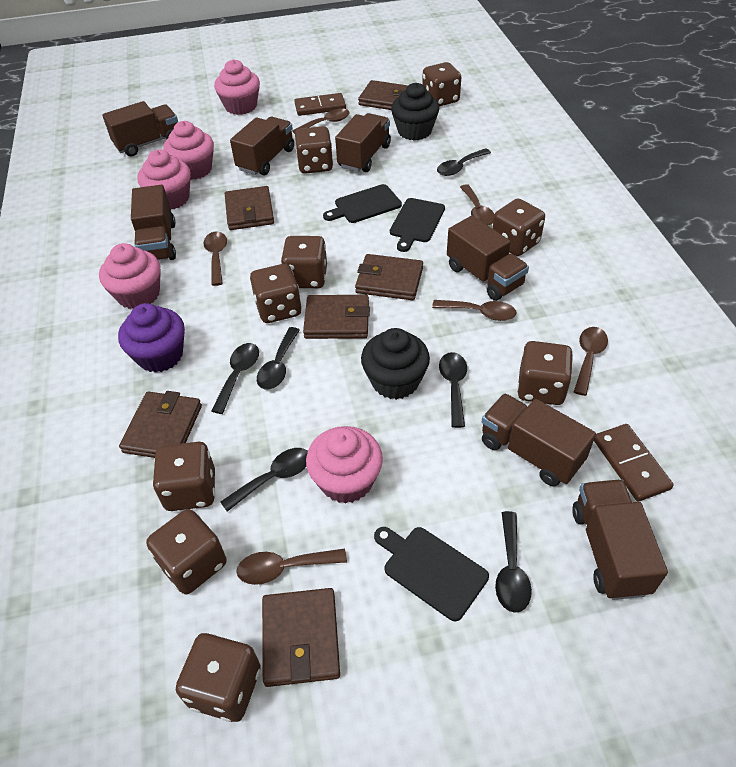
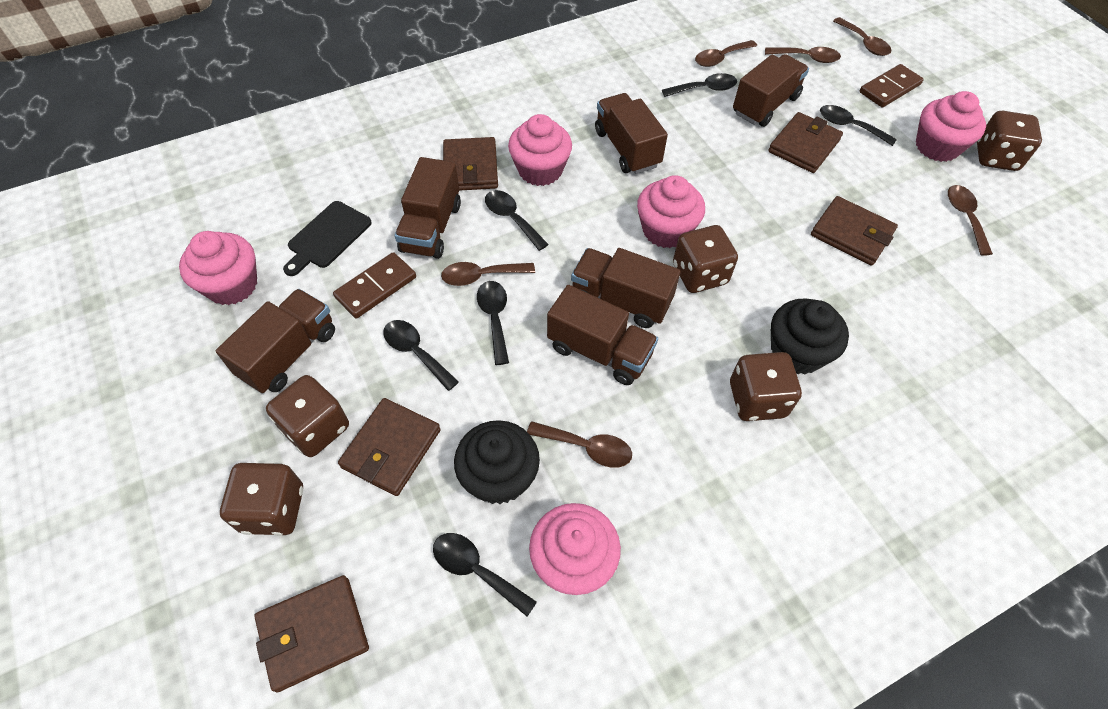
black cutting board: [323,184,402,223] [374,527,489,621] [390,198,445,252] = 3 -> [283,201,372,276] = 1
brown dice: [146,509,227,594] [153,442,215,511] [176,633,261,722] [250,264,302,323] [281,236,327,288] [295,126,333,174] [422,62,461,107] [492,198,545,256] [517,341,573,405] = 9 -> [220,463,303,536] [266,375,349,457] [673,225,738,293] [730,352,802,421] [977,111,1042,171] = 5
brown truck: [102,101,178,157] [131,185,176,261] [230,117,294,176] [335,113,391,172] [447,215,529,301] [482,393,596,487] [572,480,668,600] = 7 -> [216,289,335,393] [395,157,461,259] [547,285,658,385] [571,248,681,328] [595,93,668,174] [733,54,809,127] = 6
brown wallet: [119,391,202,458] [225,186,274,230] [262,588,340,687] [303,295,370,339] [355,254,423,300] [358,80,408,110] = 6 -> [254,575,369,692] [338,398,441,496] [443,137,498,191] [768,112,843,173] [811,196,898,266] = 5
purple cupcake: [118,303,185,373] = 1 -> none = 0

